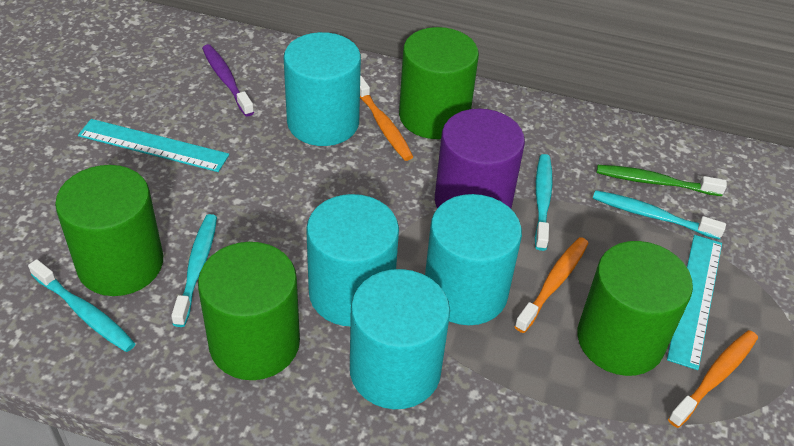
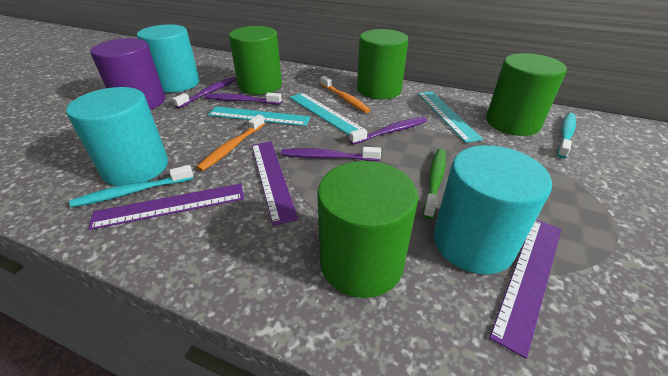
orange toothbrush: [360,76,413,161] [514,237,588,333] [668,330,758,428] = 3 -> [196,115,265,171] [320,76,371,113] = 2
purple ruler: none = 0 -> [88,184,244,230] [252,141,298,226] [489,220,561,359] = 3
purple toothbrush: [202,44,254,117] = 1 -> [173,77,237,108] [205,93,282,105] [281,147,381,161] [349,117,427,145] = 4
turquoise cylinder: [284,32,361,146] [306,194,399,326] [350,269,450,409] [425,194,522,325] = 4 -> [66,87,168,186] [137,24,200,93] [434,145,552,274] = 3
turquoise ruler: [78,119,229,172] [667,235,722,370] = 2 -> [208,106,311,126] [289,93,362,135] [418,91,483,143] = 3
turquoise toothbrush: [28,259,136,352] [171,214,217,327] [535,154,553,251] [593,190,726,240] = 4 -> [69,165,194,208] [557,113,576,159] = 2

